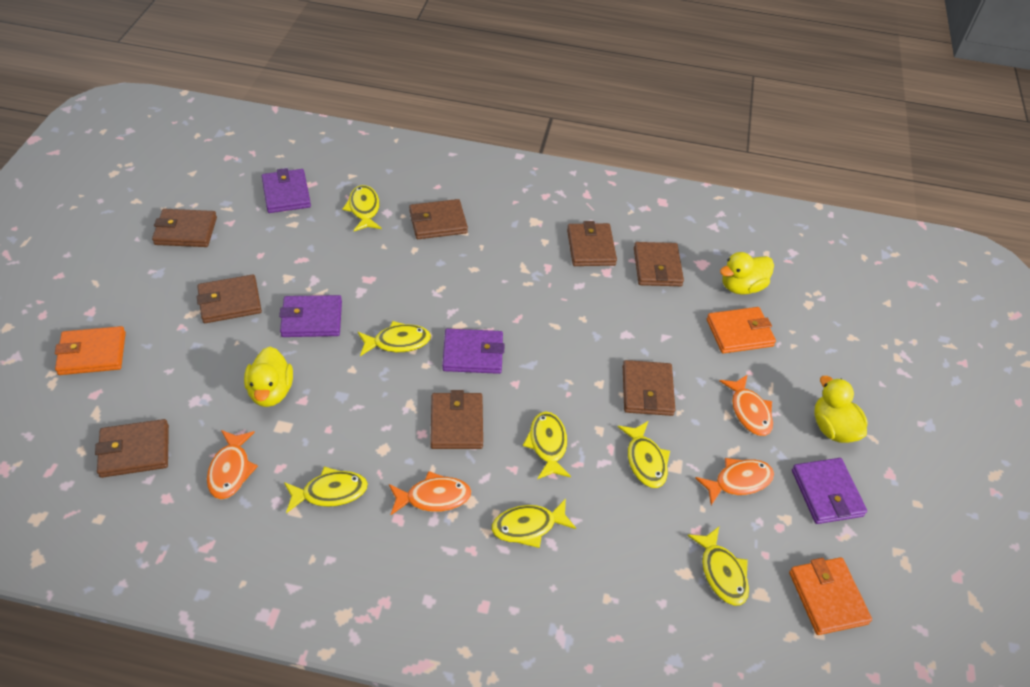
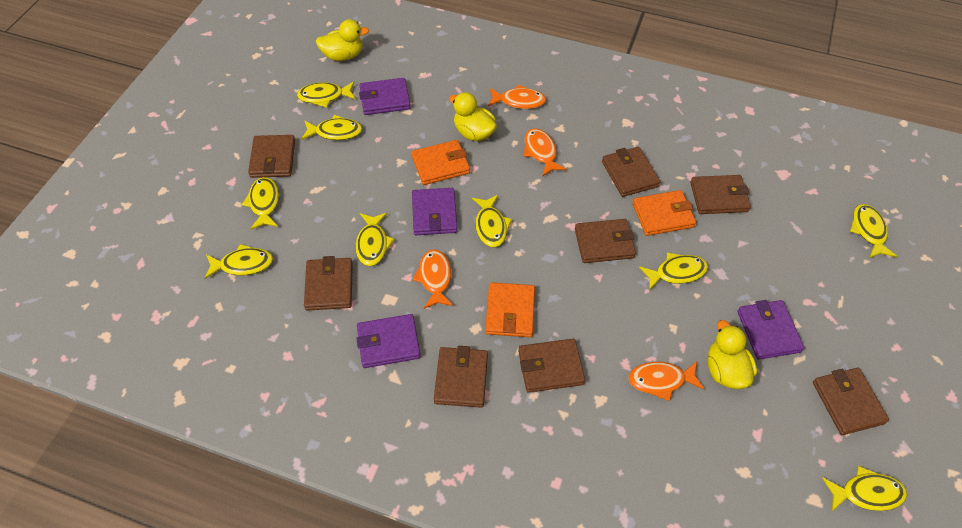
yellow fish: [284,467,368,513] [343,185,381,231] [358,321,431,356] [492,499,576,548] [523,412,571,479] [618,421,670,488] [687,527,749,606] = 7 -> [205,244,273,279] [241,177,279,230] [297,81,356,108] [301,115,362,140] [355,213,395,266] [472,195,512,247] [639,252,708,291] [822,466,907,511] [850,204,897,258] = 9

